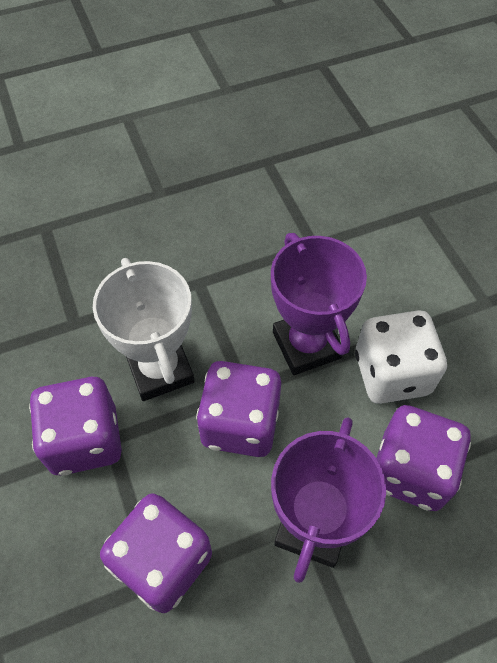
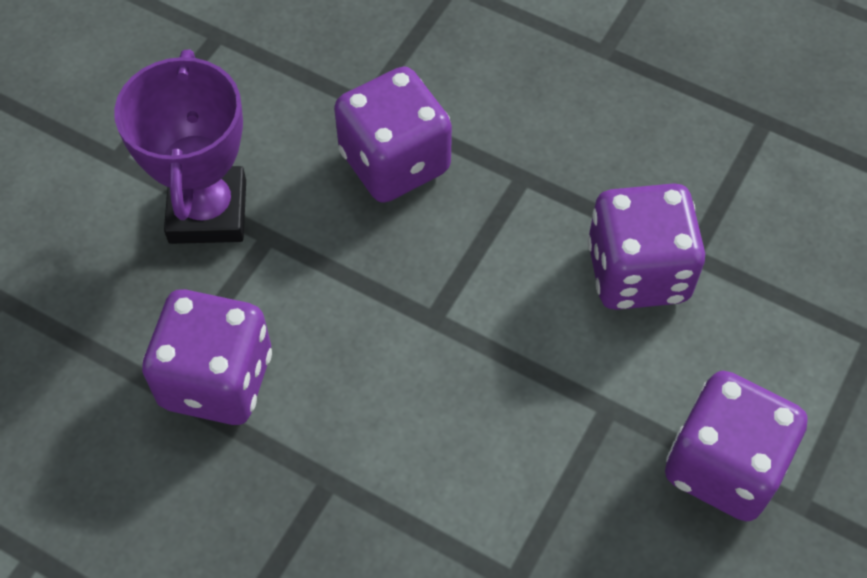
purple trophy: [271,233,367,375] [271,417,386,583] = 2 -> [114,50,246,244] = 1
white dice: [355,310,447,404] = 1 -> none = 0
white trophy: [93,258,195,401] = 1 -> none = 0

